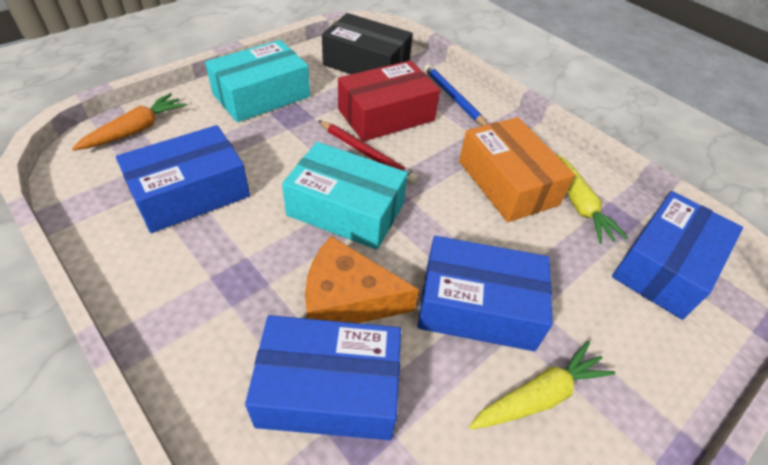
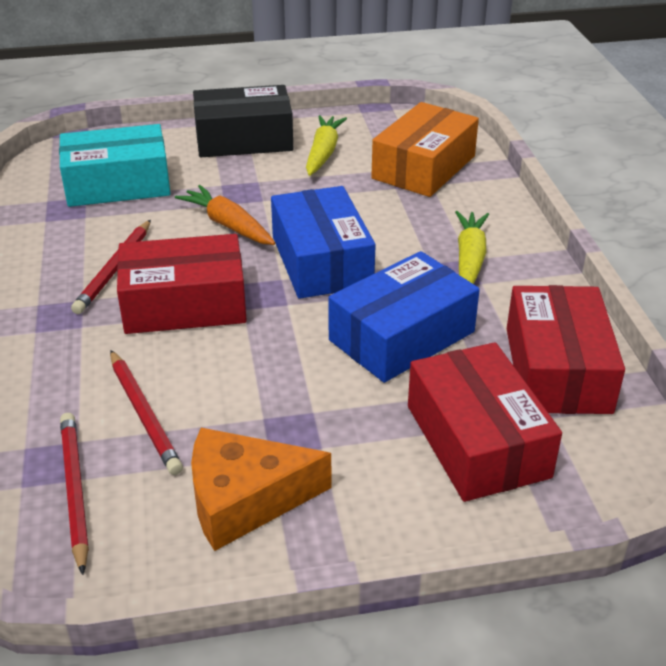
blue box: [116,125,250,233] [245,315,401,440] [418,236,553,351] [612,191,743,320] = 4 -> [271,186,376,299] [329,251,480,383] = 2
blue pencil: [424,64,488,126] = 1 -> none = 0
red box: [338,60,440,142] = 1 -> [117,234,247,334] [408,342,562,502] [507,285,625,414] = 3
red pencil: [318,120,418,183] = 1 -> [60,413,89,575] [71,220,151,314] [110,350,183,475] = 3
turquoise box: [205,40,310,122] [282,142,408,250] = 2 -> [59,124,171,207] = 1

